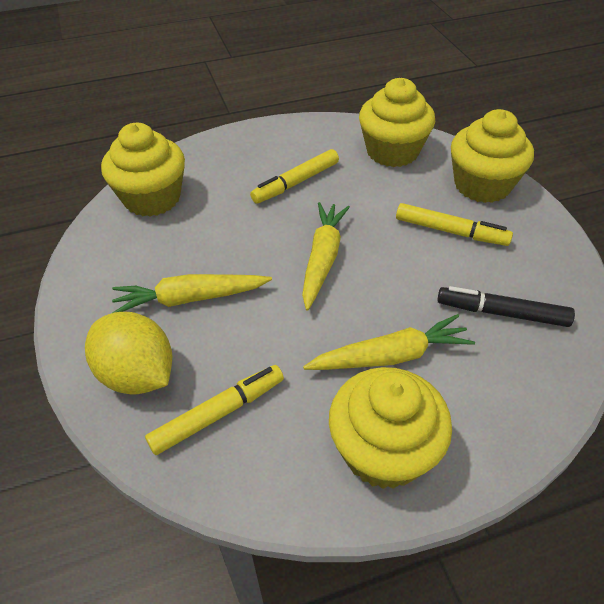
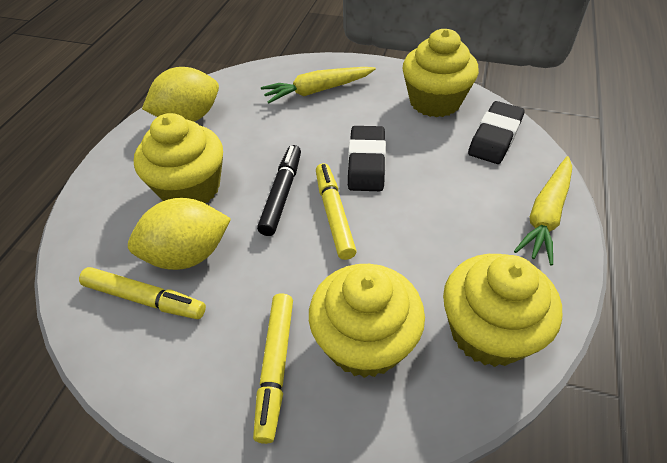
black eraser: none = 0 -> [348,126,386,191] [468,101,525,164] = 2
yellow carrot: [112,274,272,313] [302,202,350,311] [303,314,475,370] = 3 -> [261,67,376,103] [514,156,572,265] = 2
yellow lemon: [85,312,172,395] = 1 -> [128,198,231,270] [142,67,219,122] = 2

